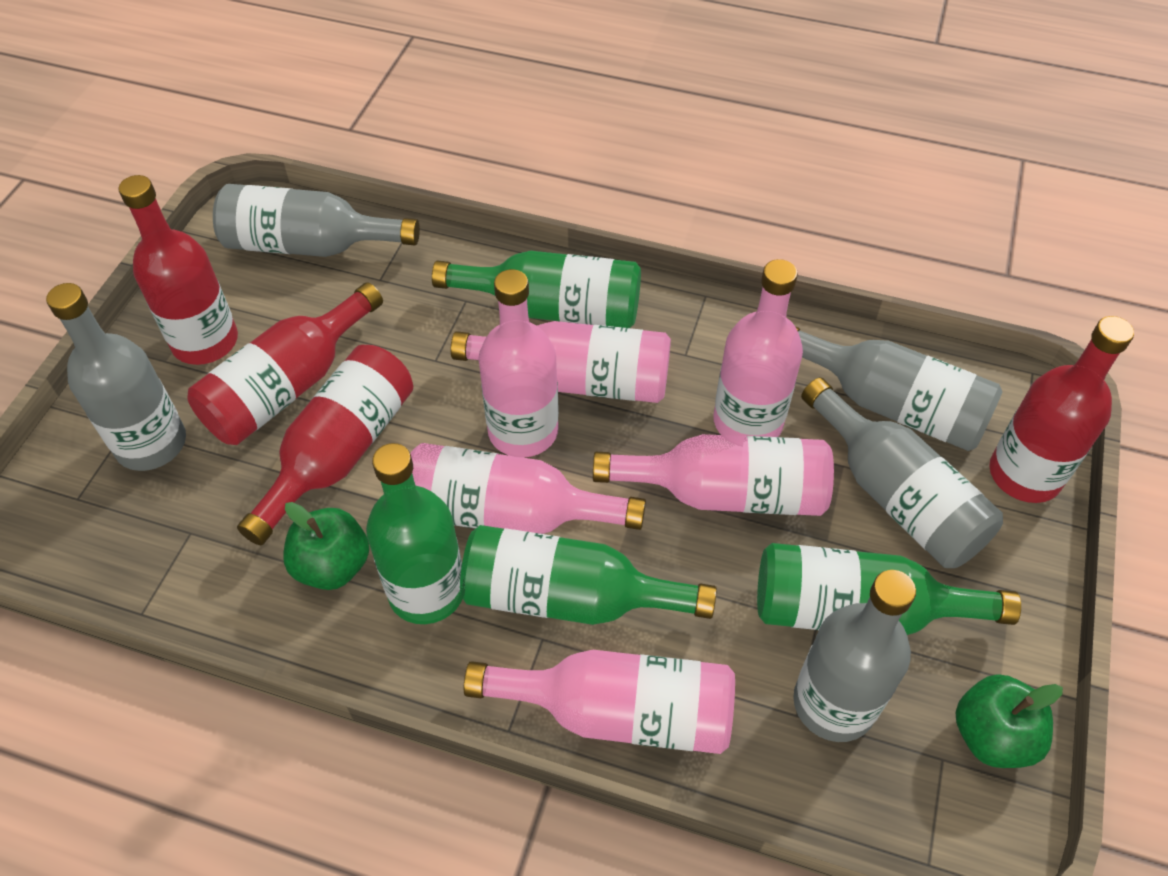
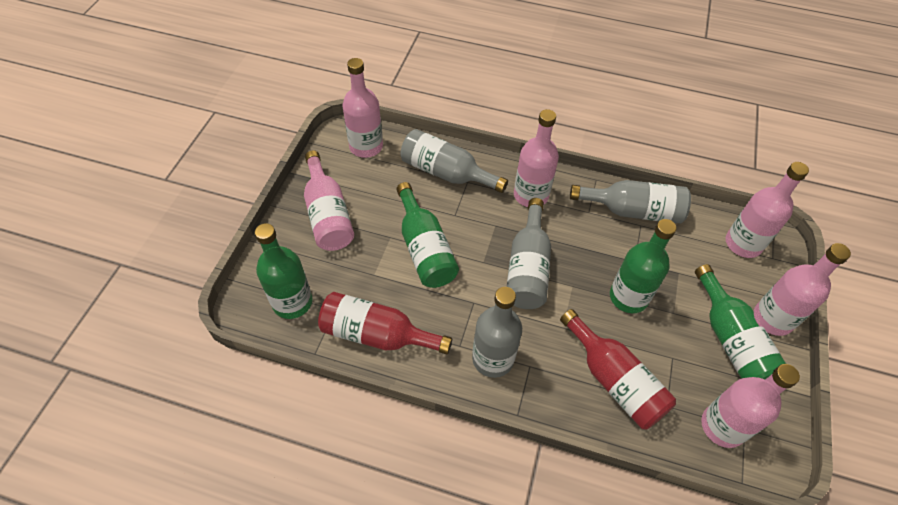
green apple: [283,502,369,590] [956,674,1063,768] = 2 -> none = 0
grey bottle: [46,283,186,471] [213,184,420,257] [793,570,916,742] [795,326,1002,451] [801,377,1003,568] = 5 -> [401,129,508,193] [472,287,522,378] [507,198,551,309] [570,180,691,224] = 4
red bottle: [119,175,238,365] [187,282,383,445] [237,345,413,545] [989,316,1134,503] = 4 -> [318,292,452,354] [560,309,676,430] = 2

